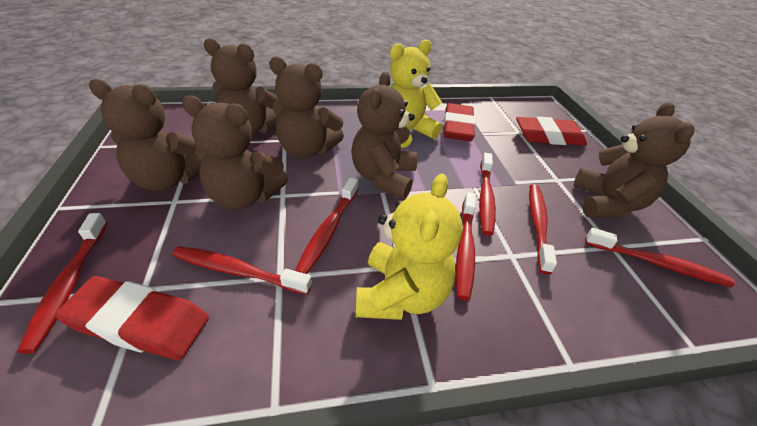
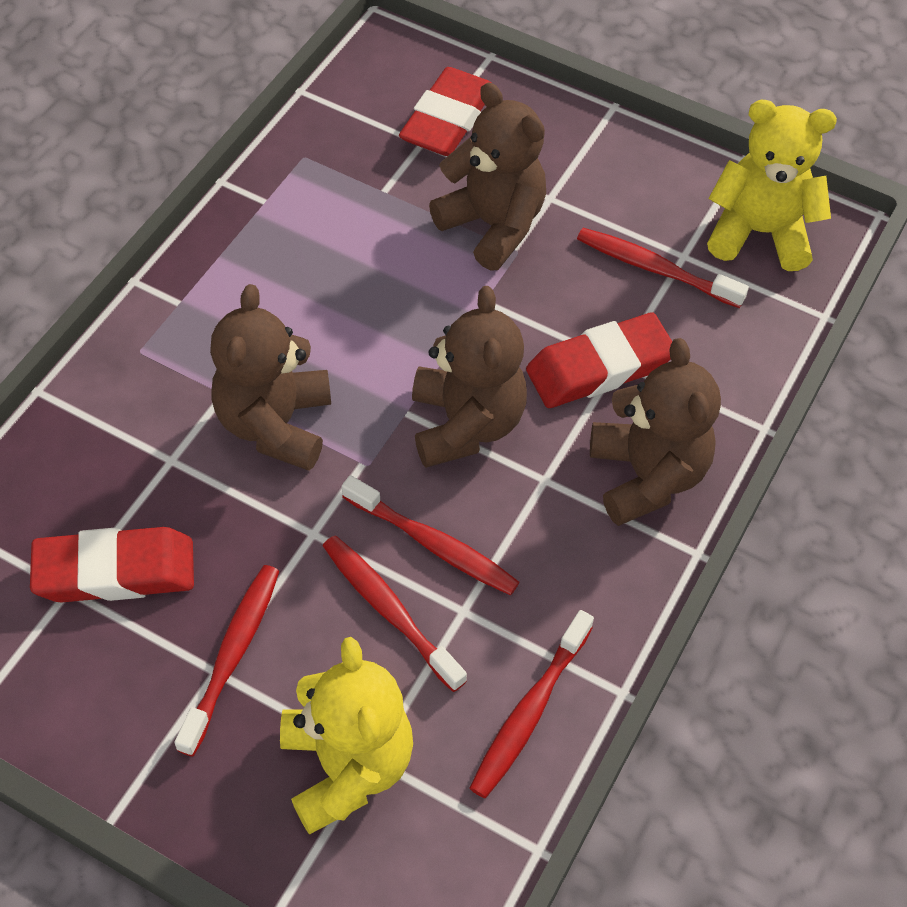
brown teddy bear: [89,79,201,191] [182,96,288,210] [204,38,278,135] [269,57,344,158] [351,71,417,198] [574,102,694,218] = 6 -> [210,284,331,471] [412,286,527,468] [429,82,546,271] [590,338,721,526] = 4
red toothbrush: [17,213,107,354] [172,246,312,295] [295,177,358,274] [456,192,476,300] [479,153,496,236] [529,184,557,274] [585,228,735,287] = 7 -> [174,565,279,757] [323,536,467,692] [342,475,519,595] [470,610,594,798] [577,228,749,308] = 5

